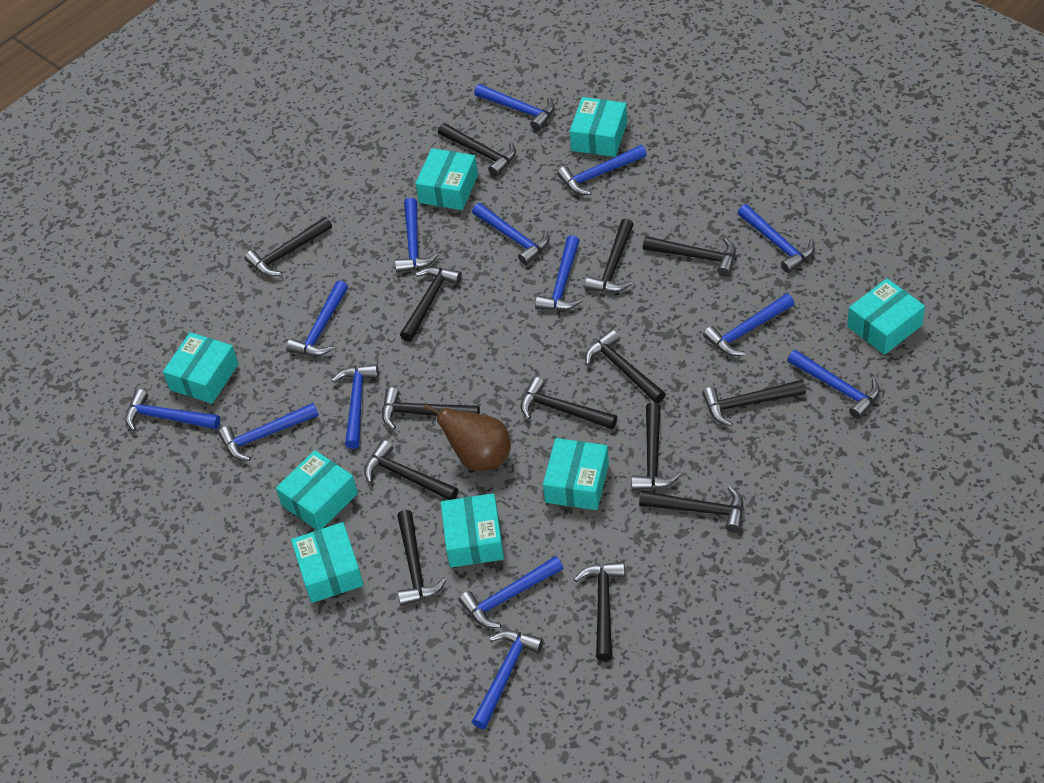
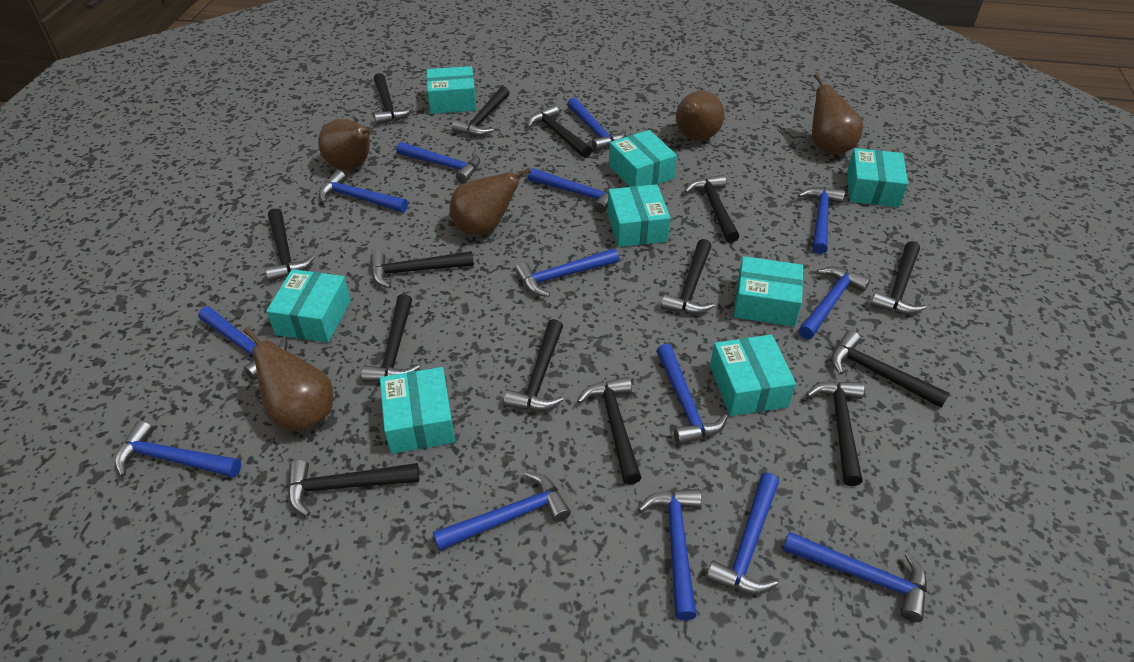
brown pear: [424,404,511,471] = 1 -> [243,327,333,432] [318,119,374,170] [449,167,531,235] [676,91,725,141] [812,73,863,155] = 5

